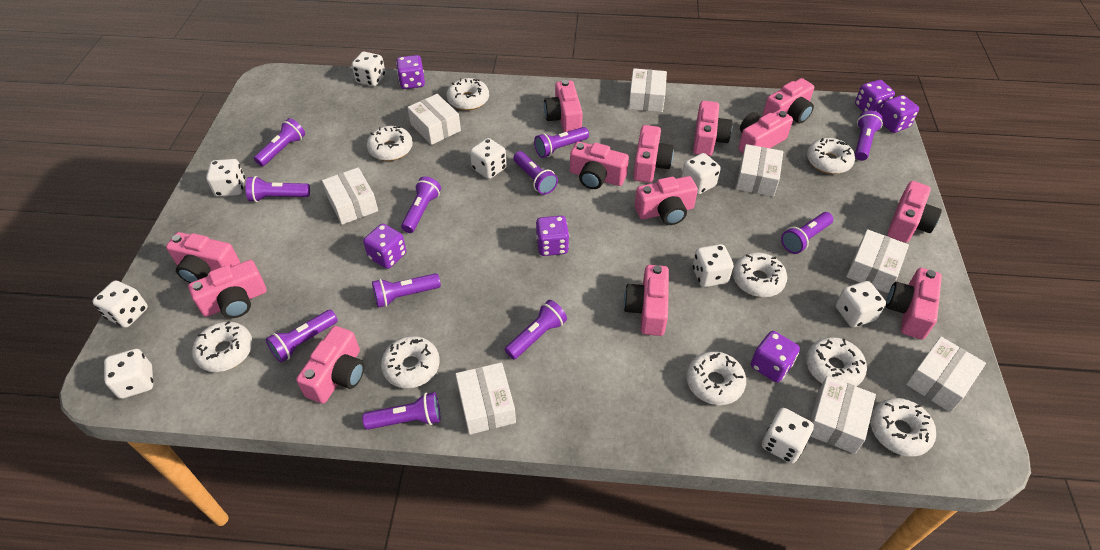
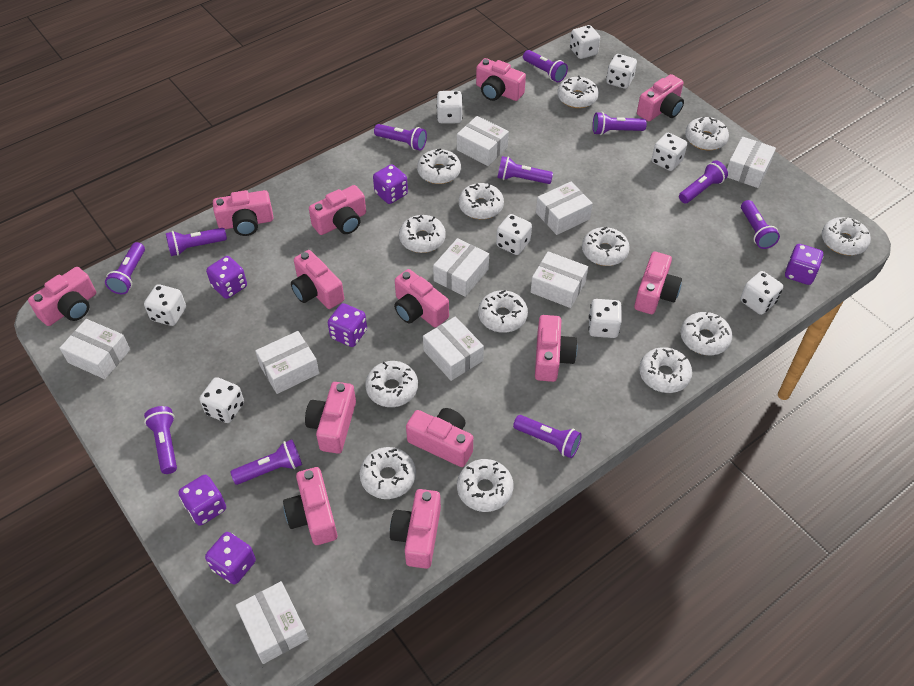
white box: [322,167,378,225] [407,94,461,145] [455,362,516,435] [629,68,667,112] [736,144,783,197] [810,376,876,454] [846,229,909,293] [906,337,986,412] = 8 -> [60,319,130,379] [236,581,308,664] [255,331,319,394] [423,316,484,381] [433,238,489,297] [457,116,509,166] [531,251,588,308] [536,182,593,235] [727,137,776,188] = 9
white donut: [192,321,253,372] [367,126,413,161] [381,336,440,388] [447,78,489,110] [686,351,746,405] [733,253,787,297] [806,337,867,386] [807,138,855,174] [870,398,936,457] = 9 -> [359,447,416,499] [365,361,418,407] [399,215,446,253] [417,148,461,184] [457,459,514,512] [459,183,504,219] [478,290,528,333] [557,76,599,108] [582,227,630,266] [639,347,692,393] [680,311,732,355] [685,117,729,150] [822,217,871,255] = 13

